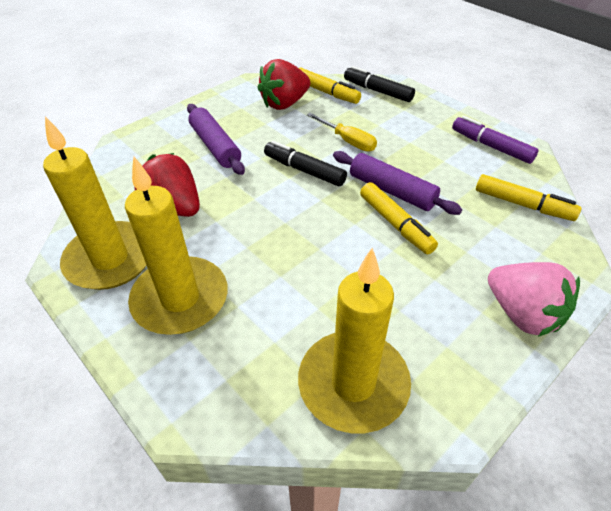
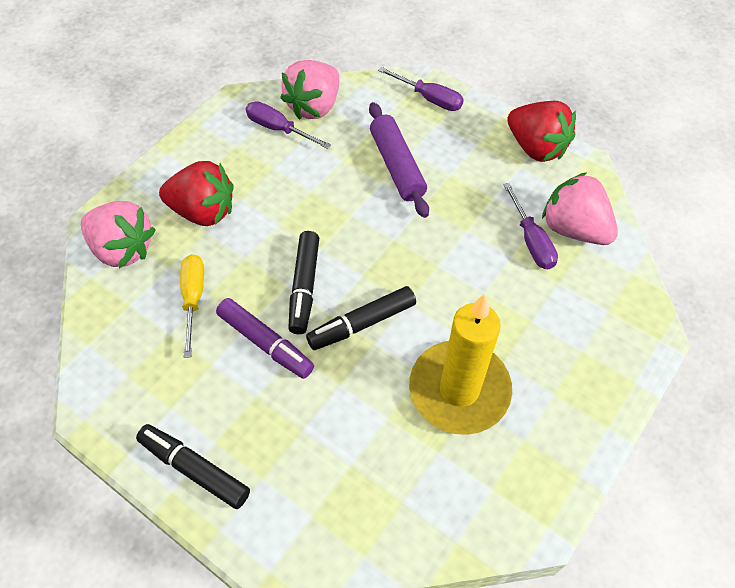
black marker: [264,141,347,186] [344,66,415,102] = 2 -> [136,424,250,509] [288,231,319,334] [306,286,416,350] = 3
pink strawberry: [488,262,580,337] = 1 -> [81,201,156,268] [280,60,339,119] [542,172,618,245] = 3
purple rolling pin: [187,104,245,175] [333,151,462,215] = 2 -> [369,102,429,218] = 1
purple screwdriver: none = 0 -> [246,101,331,149] [378,67,464,111] [503,183,558,269] = 3
yellow candle: [43,116,146,290] [125,156,228,335] [298,248,411,433] = 3 -> [409,294,512,435] = 1
yellow marker: [299,68,361,104] [360,182,438,254] [476,174,582,221] = 3 -> none = 0

